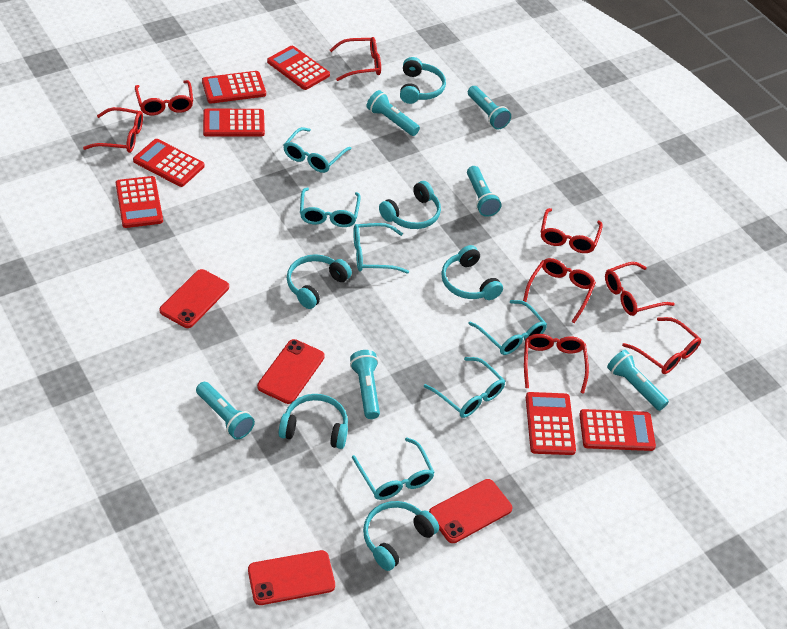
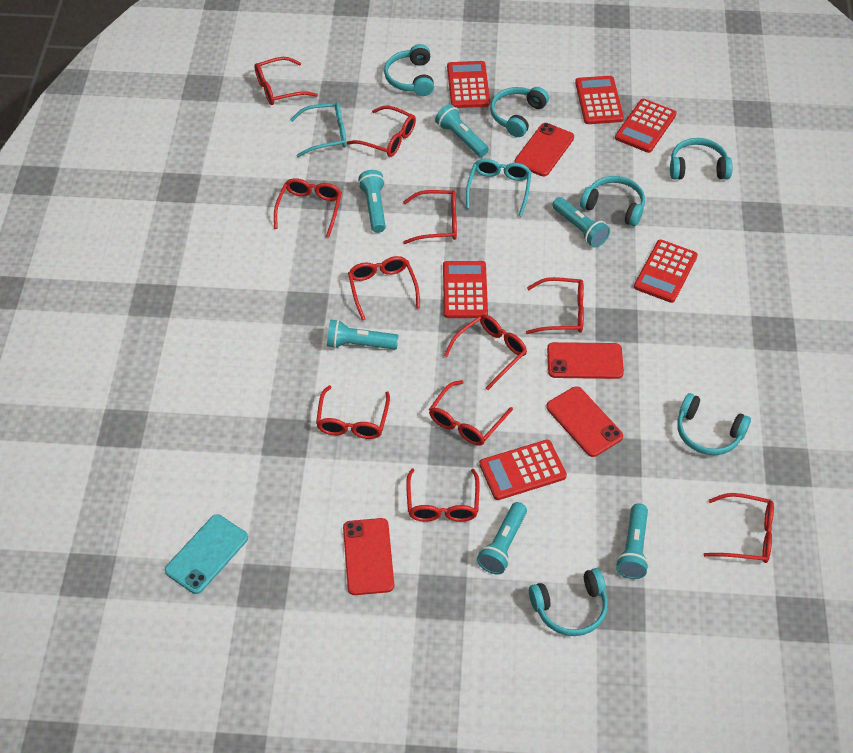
red calculator: [116,176,163,228] [133,139,204,187] [202,71,266,104] [203,109,265,137] [267,46,330,90] [526,392,576,455] [579,409,656,451] = 7 -> [443,261,488,318] [447,61,490,108] [479,440,567,500] [575,76,624,124] [615,99,676,153] [634,240,698,303] = 6
red glasses: [83,107,143,153] [135,80,193,115] [330,37,381,81] [523,258,596,323] [524,334,589,394] [541,208,603,253] [605,262,675,316] [622,317,701,374] = 8 -> [254,57,318,105] [274,178,342,237] [316,385,390,439] [347,106,416,157] [348,256,420,321] [403,190,457,244] [406,469,480,522] [429,380,513,446] [444,314,527,390] [526,277,584,334] [704,493,774,563] = 11
turquoise glasses: [283,127,352,173] [300,187,361,227] [352,438,435,500] [353,223,409,274] [424,357,505,418] [468,300,547,355] = 6 -> [290,102,346,157] [466,159,531,217] = 2
turquoise phone: none = 0 -> [165,514,248,594] = 1

